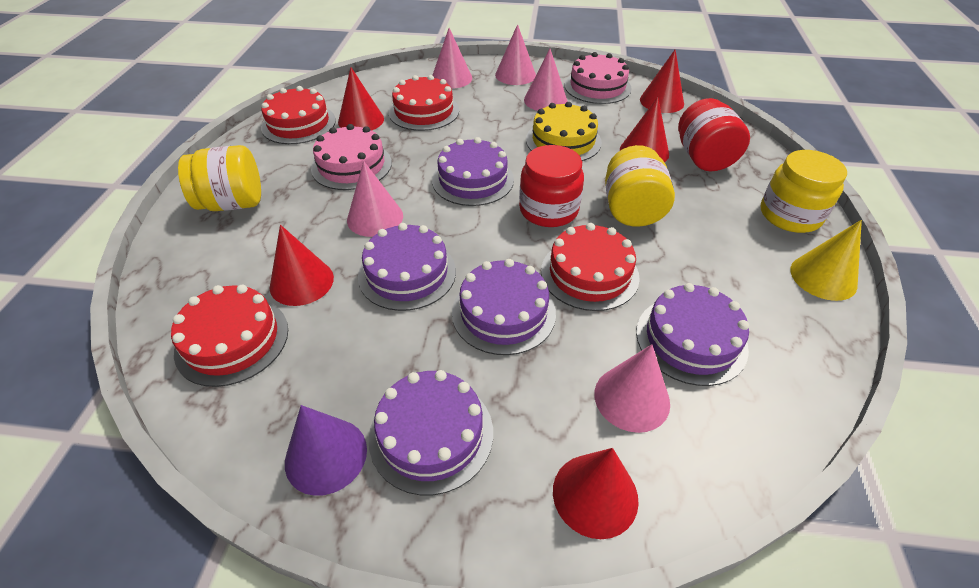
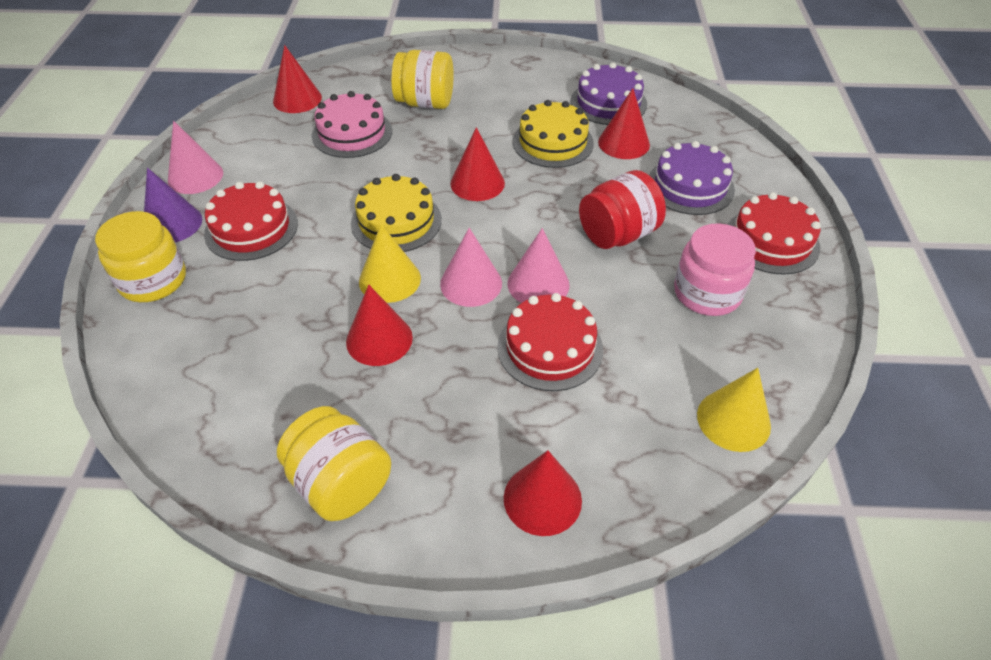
pink cake: [311,124,392,190] [565,52,632,104] = 2 -> [312,91,392,158] = 1
pink cone: [347,161,403,237] [433,28,472,89] [495,24,536,85] [524,49,568,111] [594,344,670,433] = 5 -> [168,121,223,194] [440,228,502,307] [508,228,570,303] = 3
pink jar: none = 0 -> [674,223,756,316] = 1
purple cake: [358,223,456,311] [369,370,493,495] [432,137,514,206] [452,259,556,355] [636,283,749,386] = 5 -> [571,62,647,125] [649,141,735,215] = 2
red cake: [171,285,288,387] [261,86,336,144] [389,75,459,131] [541,223,640,311] = 4 -> [204,181,298,261] [498,293,603,391] [727,192,821,275] = 3
red jar: [519,145,584,227] [678,98,750,172] = 2 -> [579,170,666,249] = 1
yellow cake: [526,102,602,161] = 1 -> [351,174,442,252] [513,100,594,168] = 2
yellow cone: [790,220,862,301] = 1 -> [359,224,421,303] [697,368,771,452] = 2

